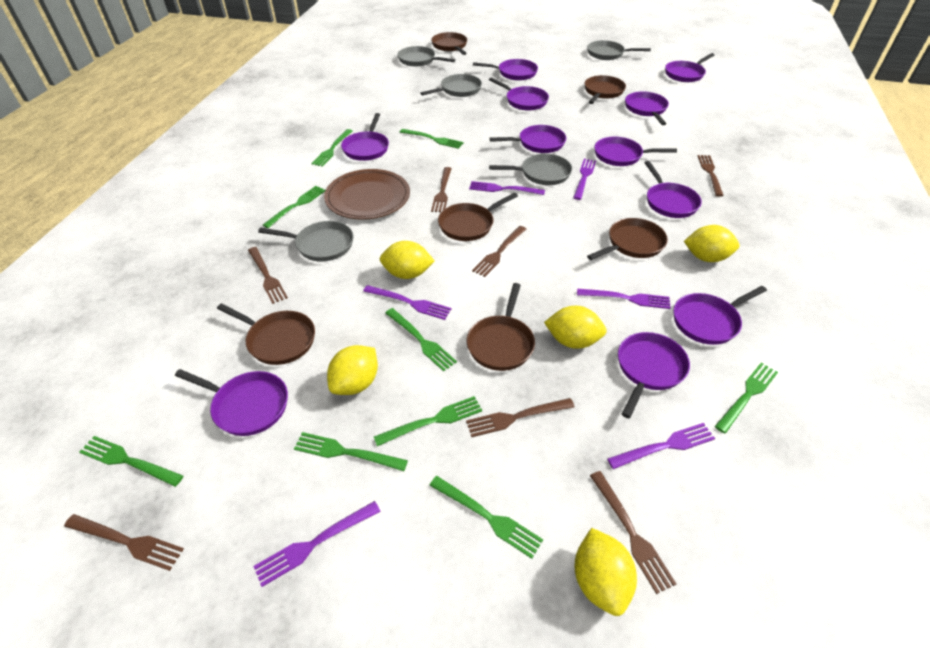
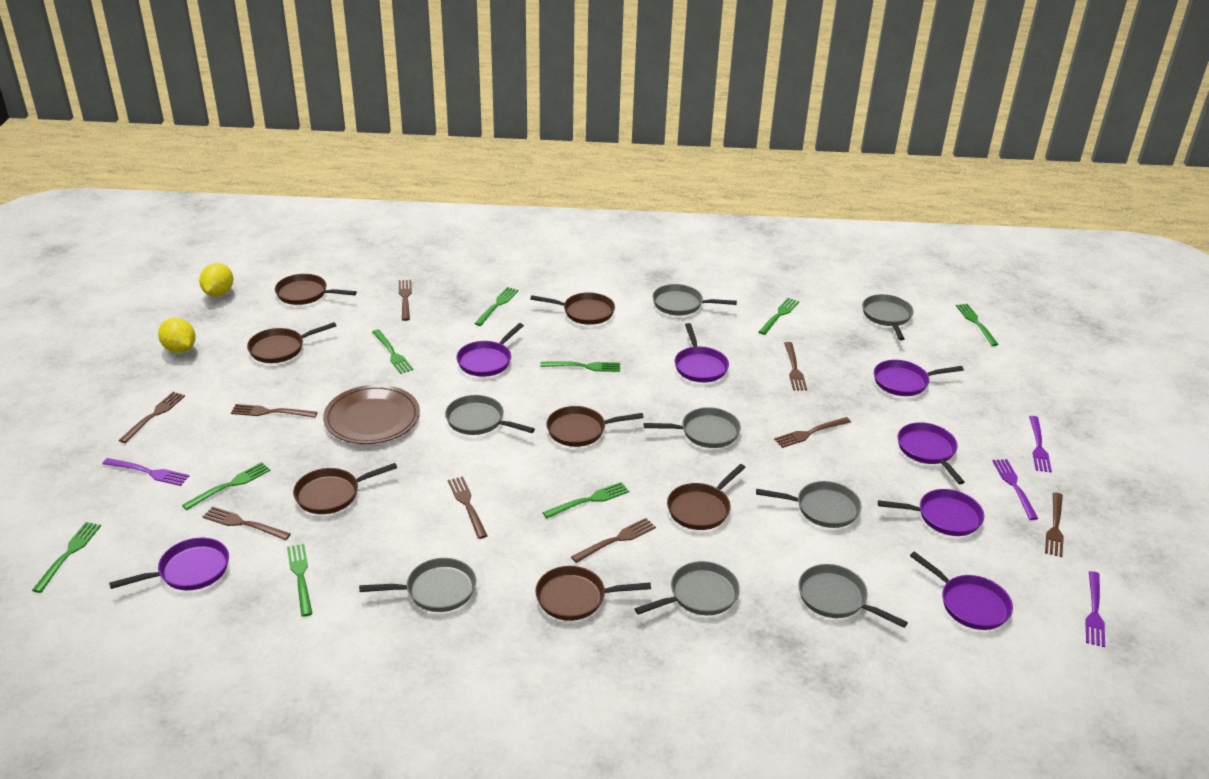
brown fork: [64,514,184,571] [248,247,288,304] [431,167,452,212] [466,398,574,437] [472,226,526,277] [590,471,676,594] [698,155,724,197] = 7 -> [119,392,185,443] [202,506,291,540] [231,404,317,418] [399,280,412,321] [448,477,487,539] [571,518,656,563] [774,417,851,448] [784,342,807,390] [1045,493,1064,557] = 9
brown pan: [217,303,315,365] [431,32,467,55] [438,193,518,241] [467,283,535,371] [584,75,626,104] [587,218,668,260] = 6 -> [247,322,336,363] [275,274,357,305] [293,463,397,514] [530,292,615,325] [535,566,651,621] [546,406,644,447] [667,464,746,530] = 7
grey pan: [258,221,353,262] [397,46,455,66] [420,74,482,97] [489,154,572,185] [587,40,651,60] = 5 -> [359,558,476,612] [445,395,535,435] [635,561,740,615] [644,407,741,448] [652,284,737,315] [756,481,861,528] [798,564,908,628] [862,294,914,340] = 8
purple fork: [253,501,381,587] [363,285,451,320] [469,181,545,195] [573,159,596,200] [577,289,671,309] [607,423,715,469] = 6 -> [103,458,189,486] [993,459,1038,520] [1029,416,1052,472] [1086,571,1105,647] = 4
purple pan: [175,369,288,436] [341,113,389,161] [473,59,538,80] [489,77,549,110] [490,125,566,153] [594,137,677,166] [618,332,690,418] [625,91,669,125] [645,161,702,218] [665,53,714,82] [673,286,767,345] = 11 -> [109,538,229,590] [456,323,524,377] [674,323,729,382] [874,360,964,396] [878,489,984,536] [898,422,965,484] [910,551,1013,630] = 7
yellow lemon: [327,345,378,395] [380,241,435,279] [544,306,607,349] [575,528,637,616] [684,225,740,262] = 5 -> [158,318,196,353] [199,263,233,296] = 2

